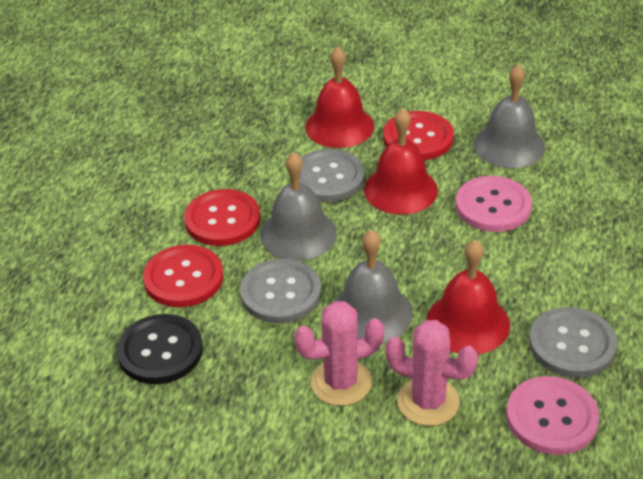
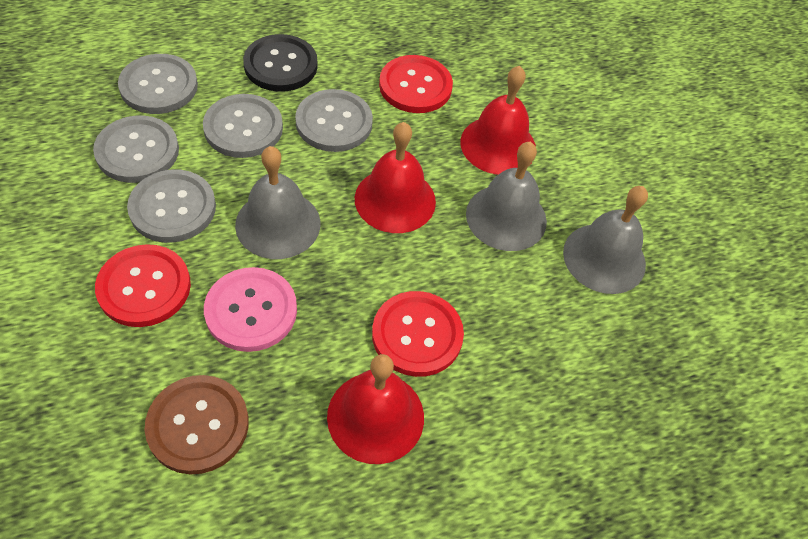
brown button: none = 0 -> [145,375,249,475] = 1
grey button: [240,259,321,323] [299,149,364,202] [529,307,617,378] = 3 -> [93,115,179,183] [118,54,198,114] [127,170,216,243] [203,94,283,158] [295,89,373,152] = 5
pink button: [455,176,532,232] [506,376,599,455] = 2 -> [204,267,297,352] = 1
pink cactus: [294,301,384,406] [385,320,478,426] = 2 -> none = 0

